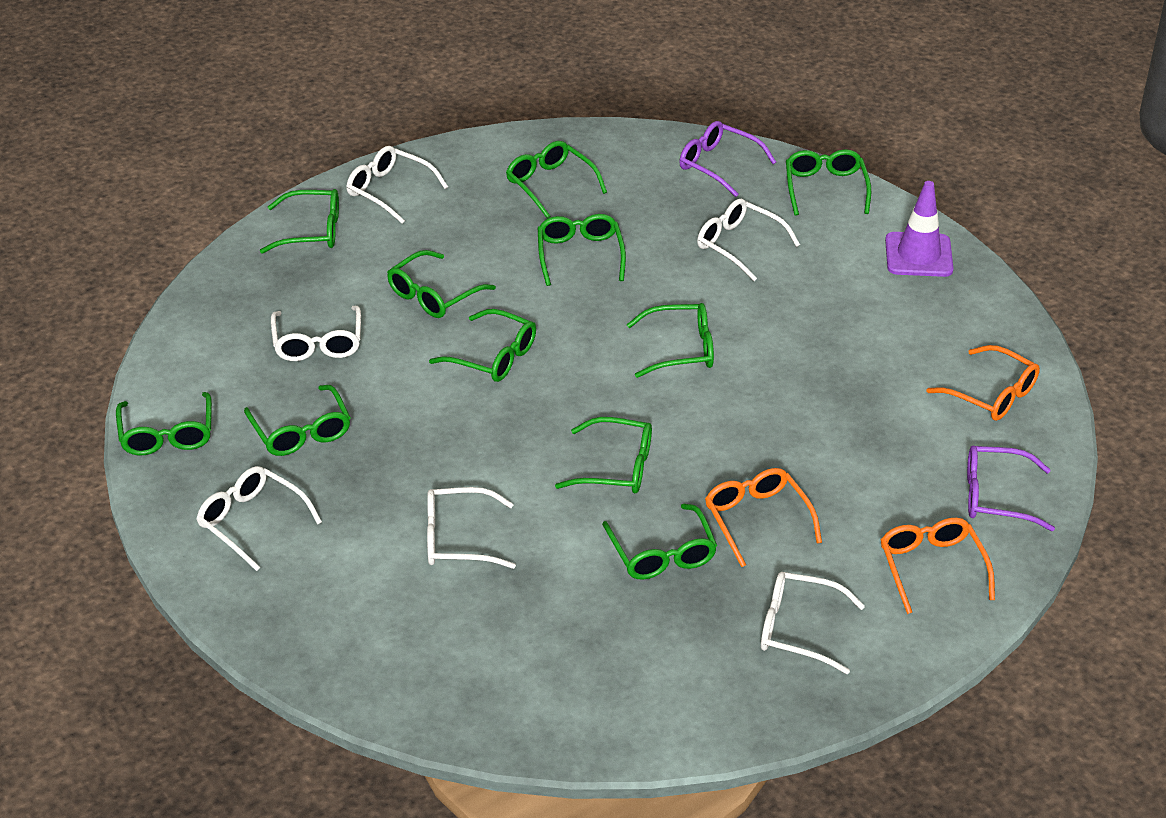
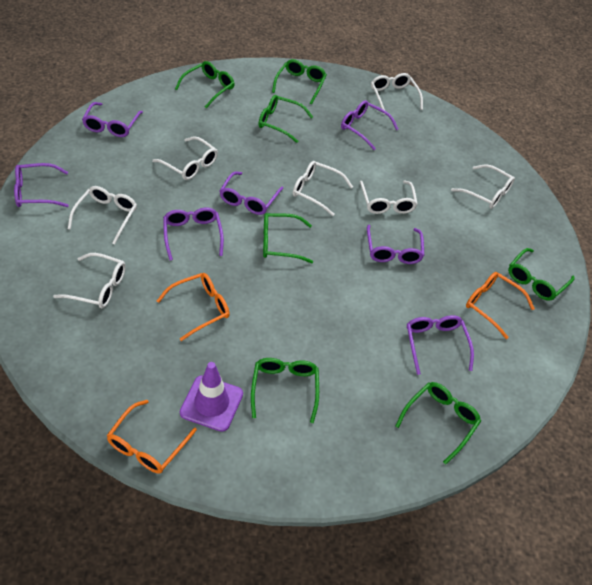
green glasses: [116,392,212,455] [244,385,350,456] [260,189,339,254] [387,250,496,318] [429,309,536,382] [506,141,607,219] [538,214,626,286] [555,417,652,493] [602,504,717,580] [626,303,714,378] [786,149,871,216] = 11 -> [175,61,235,108] [251,358,319,423] [258,95,313,143] [263,213,313,263] [272,59,327,104] [395,382,481,464] [508,248,575,301] = 7
purple glasses: [679,121,776,197] [967,445,1055,531] = 2 -> [14,163,69,207] [82,102,143,137] [163,208,224,261] [220,171,283,215] [341,100,398,150] [367,225,424,264] [407,315,474,375] = 7
white glasses: [196,466,322,571] [271,306,361,361] [346,146,448,224] [427,487,516,569] [697,199,800,281] [761,572,865,674] = 6 -> [53,253,126,308] [68,186,137,244] [152,136,218,180] [293,161,353,216] [360,180,418,214] [371,73,423,115] [451,164,515,209] = 7

